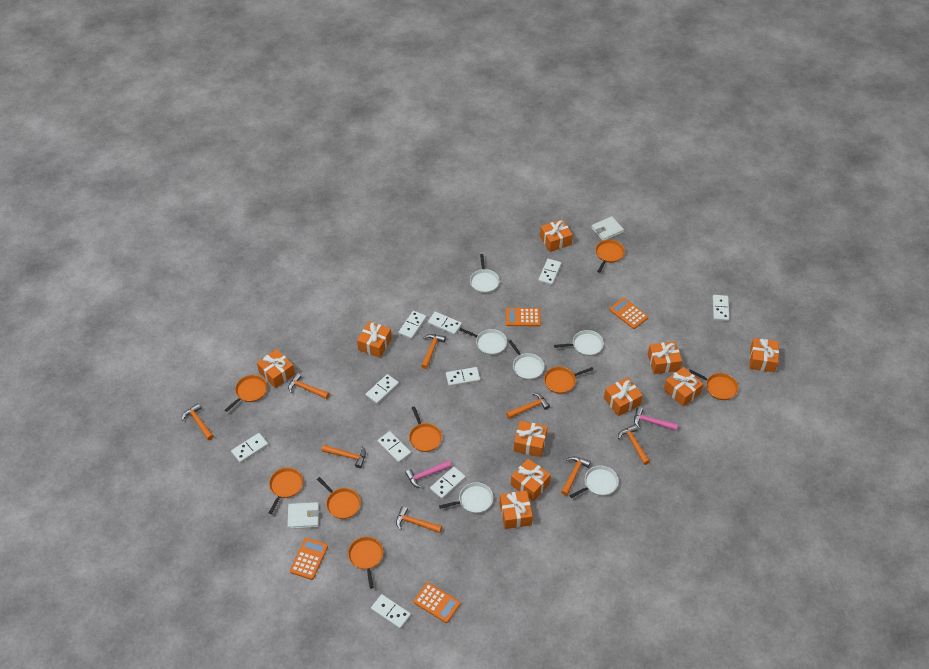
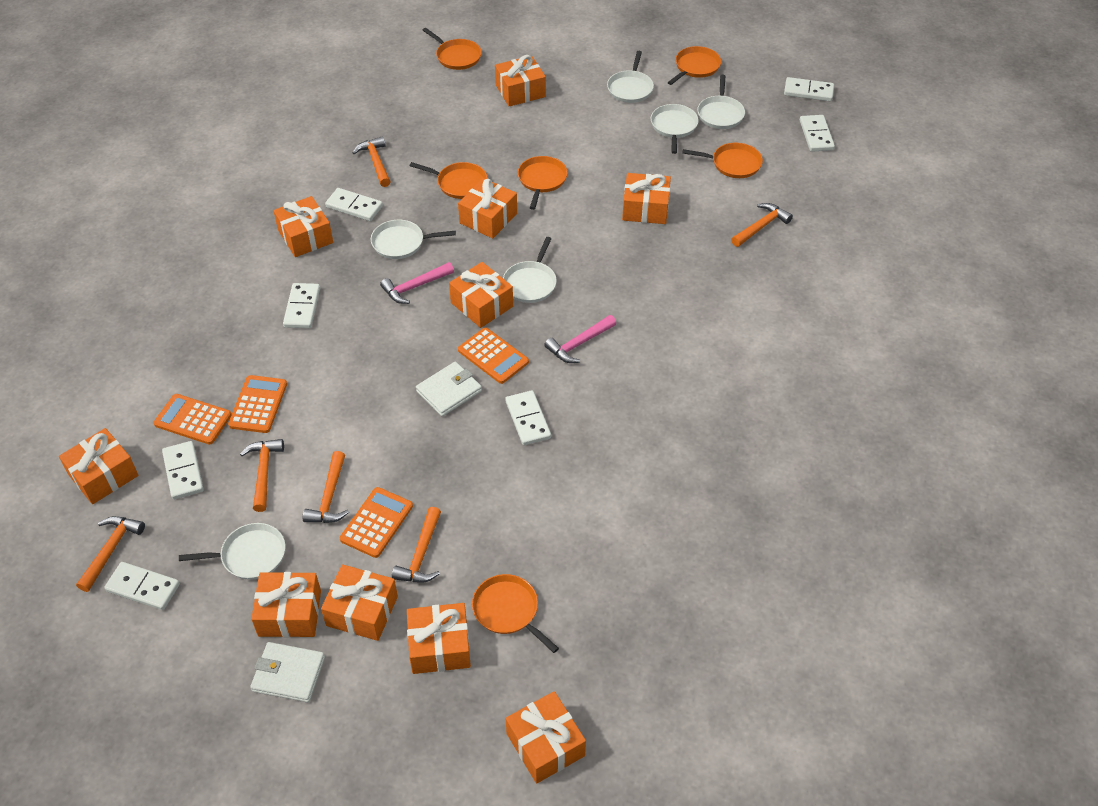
orange hammer: [181,403,214,440] [288,373,329,399] [322,445,366,468] [396,506,442,533] [421,334,446,369] [506,392,550,419] [561,456,591,496] [618,424,650,465] = 8 -> [76,516,145,592] [240,439,284,512] [303,451,349,523] [353,136,391,187] [392,507,441,583] [731,203,793,247] = 6
orange pan: [225,375,267,412] [269,468,303,514] [317,477,361,519] [348,537,383,589] [409,406,442,452] [544,367,593,394] [595,240,625,273] [689,369,738,400] = 8 -> [410,162,488,199] [423,28,482,70] [472,574,559,653] [518,156,568,210] [668,46,721,85] [682,143,763,178] = 6
white domino: [231,433,268,463] [365,374,399,404] [371,594,411,629] [377,431,411,463] [398,311,427,339] [428,312,462,335] [430,467,466,499] [446,367,480,387] [538,259,561,285] [713,295,729,321] = 10 -> [104,562,180,610] [162,441,204,499] [283,283,320,328] [325,188,383,221] [505,390,551,445] [784,77,834,101] [800,115,835,152] = 7

